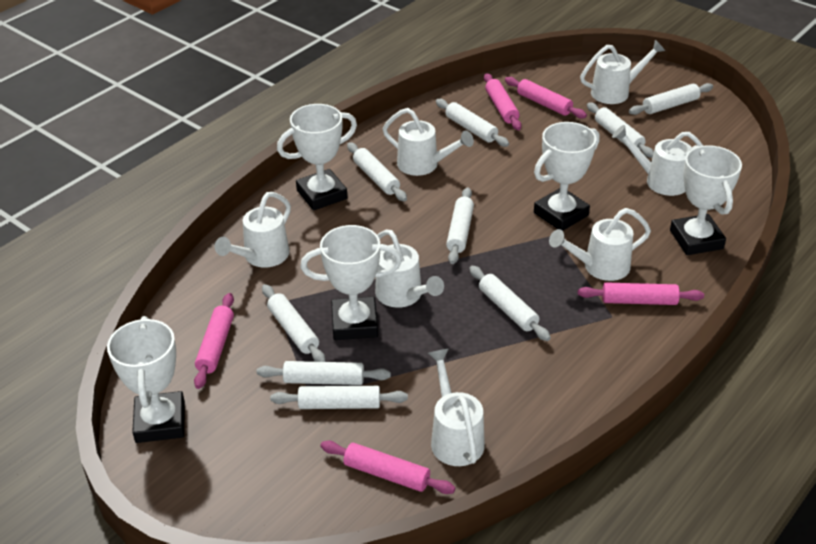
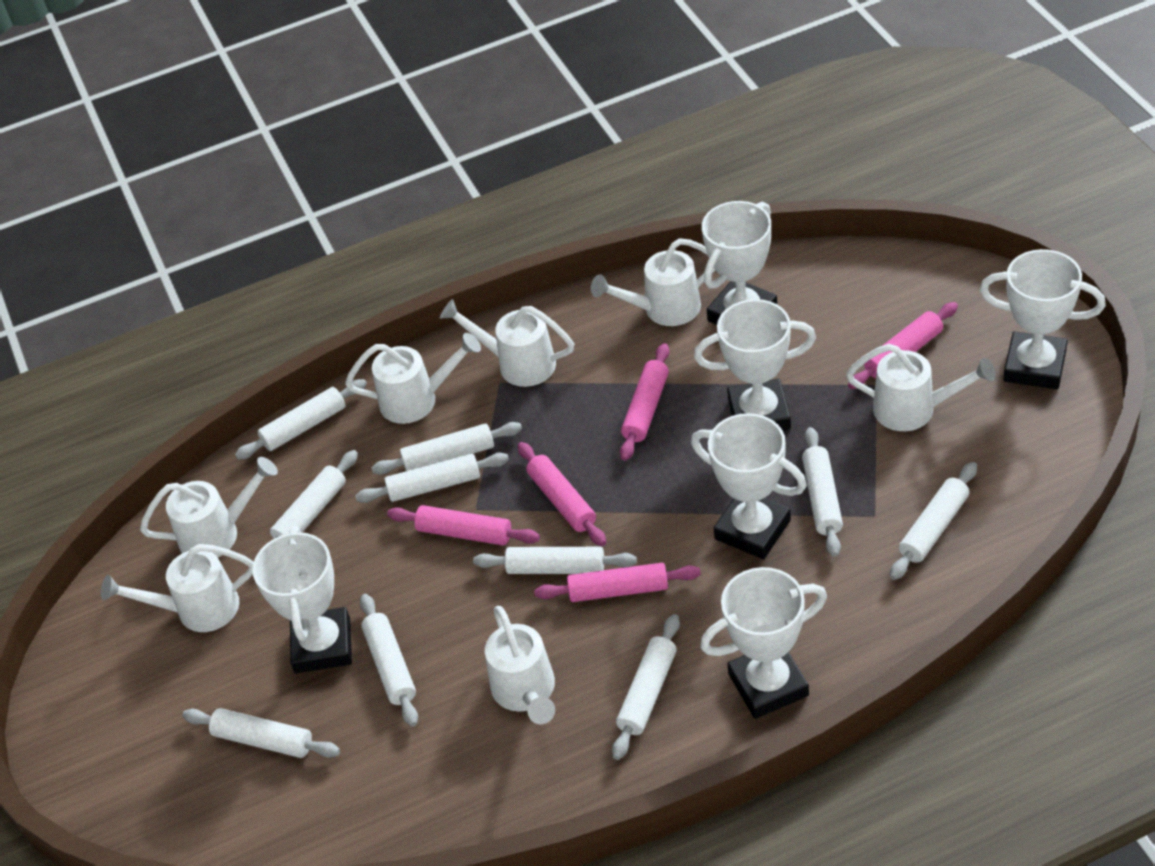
white rolling pin: [256,361,391,385] [262,284,326,362] [270,386,408,409] [347,142,407,201] [436,99,509,147] [446,187,474,264] [469,266,551,341] [587,102,654,158] [629,83,713,115] = 9 -> [182,708,340,758] [235,379,367,460] [258,450,358,553] [355,453,509,503] [360,594,418,727] [371,422,522,475] [473,547,637,574] [612,614,680,760] [802,427,843,557] [890,462,977,580] = 10
white trophy: [107,316,185,443] [277,104,357,211] [300,225,402,340] [534,122,600,231] [670,145,742,255] = 5 -> [252,526,352,673] [691,413,807,559] [694,299,816,431] [700,567,827,719] [702,201,777,325] [980,249,1106,389] = 6

